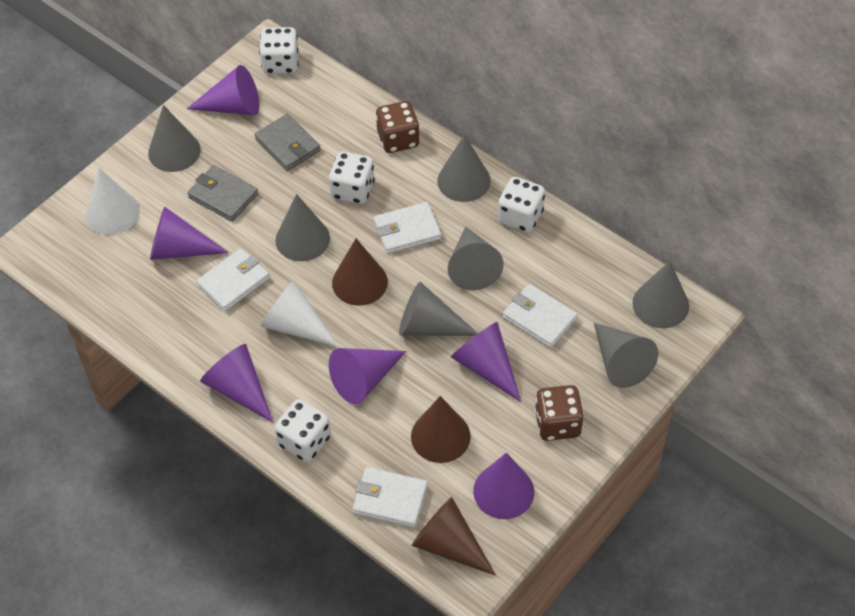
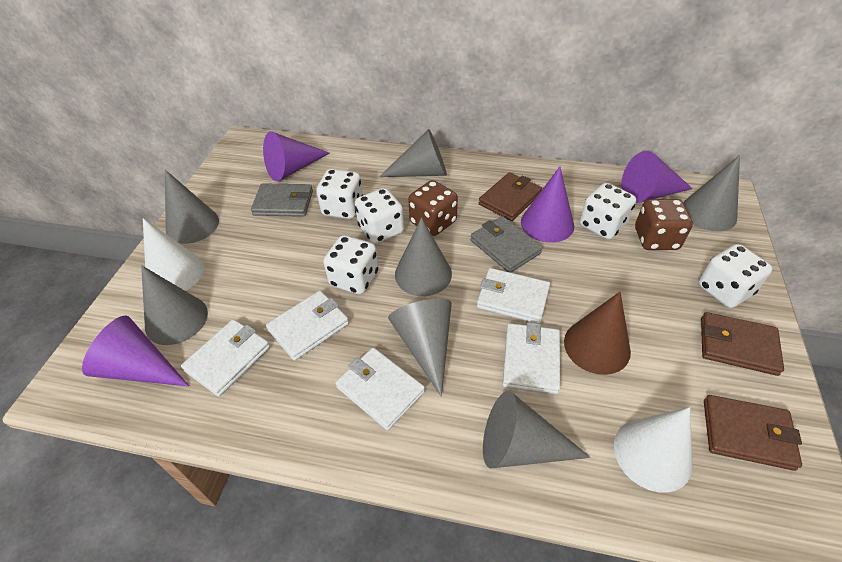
brown cone: [332,239,388,306] [411,396,471,463] [411,497,496,576] = 3 -> [564,292,631,375] = 1
brown wallet: none = 0 -> [479,172,542,221] [701,312,784,376] [704,395,802,471] = 3
purple cone: [150,206,229,260] [187,65,259,115] [200,344,274,423] [329,348,406,404] [451,322,521,402] [473,453,534,519] = 6 -> [82,315,189,386] [263,132,330,182] [521,167,574,243] [621,151,693,203] = 4
white dice: [259,27,299,74] [274,399,331,462] [329,151,375,204] [497,177,545,232] = 4 -> [316,169,363,219] [323,235,379,295] [355,188,404,244] [580,183,636,240] [699,244,772,308] = 5
white wallet: [196,248,270,311] [352,467,428,527] [374,202,441,254] [503,284,577,348] = 4 -> [181,319,270,397] [266,291,349,361] [335,348,425,430] [477,268,550,324] [503,322,560,394] = 5

